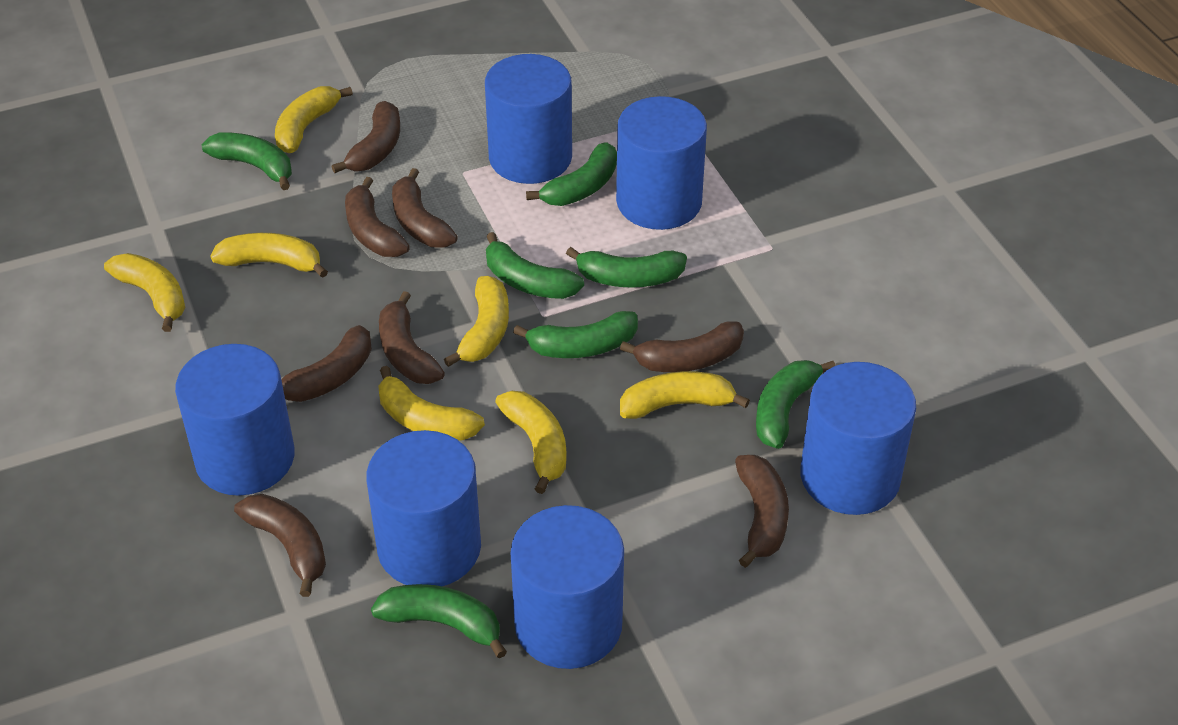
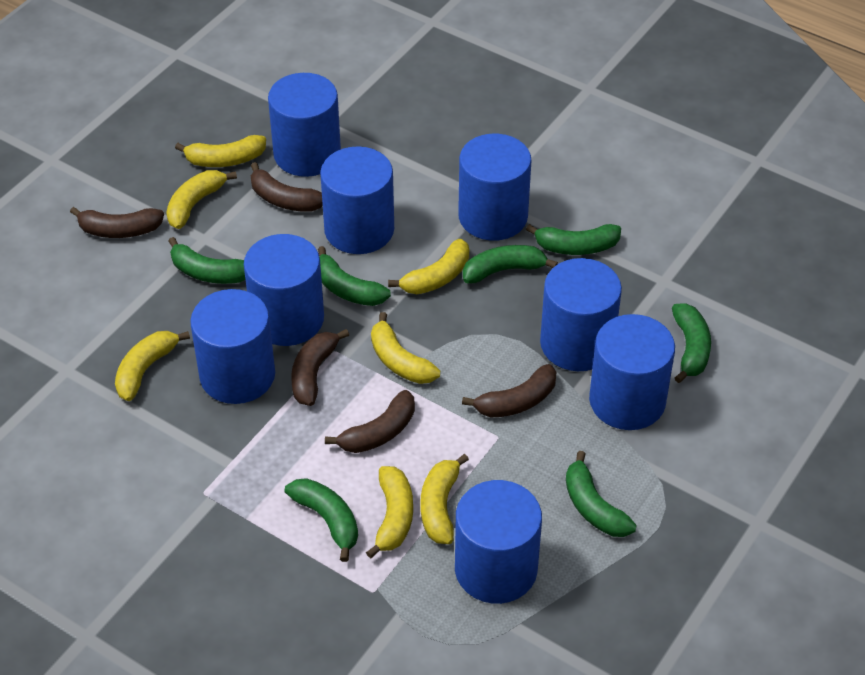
blue cylinder: [175,344,295,496] [366,430,481,586] [485,54,572,184] [511,505,624,669] [616,96,707,230] [800,362,916,515] = 6 -> [190,289,275,404] [244,234,324,346] [268,73,341,177] [320,146,394,254] [455,480,542,604] [458,134,531,241] [540,258,622,371] [589,314,675,430] = 8
brown banana: [234,494,326,597] [281,325,372,402] [331,101,400,173] [345,177,410,257] [379,291,445,384] [392,168,458,247] [620,321,744,372] [735,455,789,568] = 8 -> [70,207,164,238] [251,162,323,212] [291,329,349,406] [325,390,415,453] [462,364,556,418] = 5

